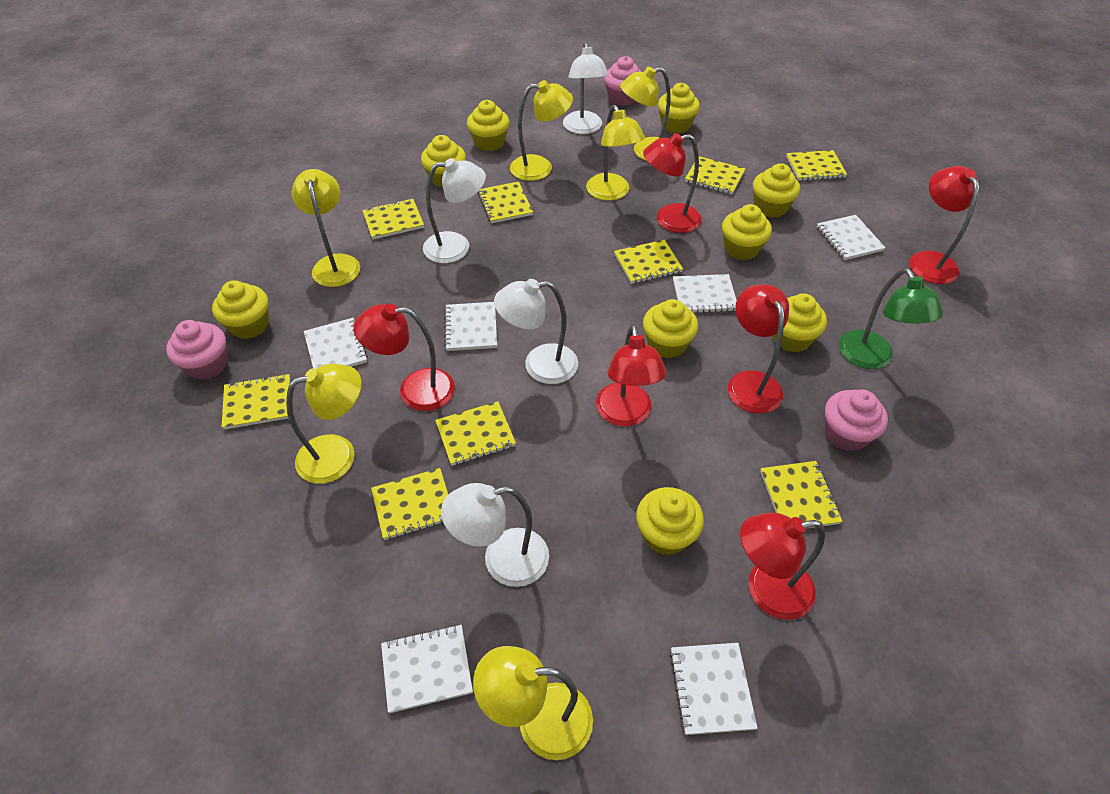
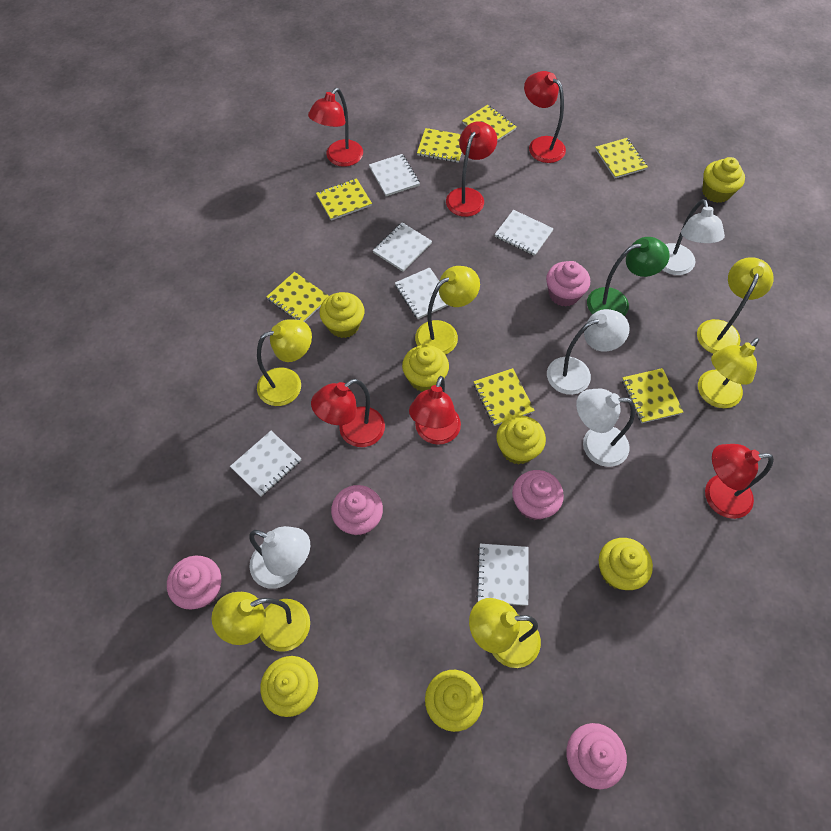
pink cupcake: [166,320,227,380] [604,56,641,106] [825,390,888,451] = 3 -> [167,556,221,610] [331,485,383,536] [512,470,564,520] [546,261,590,307] [566,723,627,789] = 5
yellow cupcake: [212,280,269,339] [421,135,466,188] [467,100,510,151] [636,487,704,555] [643,299,698,358] [658,83,700,134] [722,204,772,260] [753,163,800,218] [772,293,827,352] = 9 -> [260,656,318,717] [320,292,364,338] [402,345,449,392] [425,670,483,732] [496,415,546,465] [599,538,653,590] [702,157,745,203] = 7
yellow notebook: [222,374,290,430] [362,199,424,240] [371,468,448,540] [435,401,516,466] [478,182,533,223] [614,240,683,284] [685,156,745,194] [760,461,843,529] [786,150,847,181] = 9 -> [266,272,329,322] [316,178,372,221] [417,128,462,163] [462,105,516,141] [474,368,535,426] [595,138,648,178] [622,368,683,423] = 7

